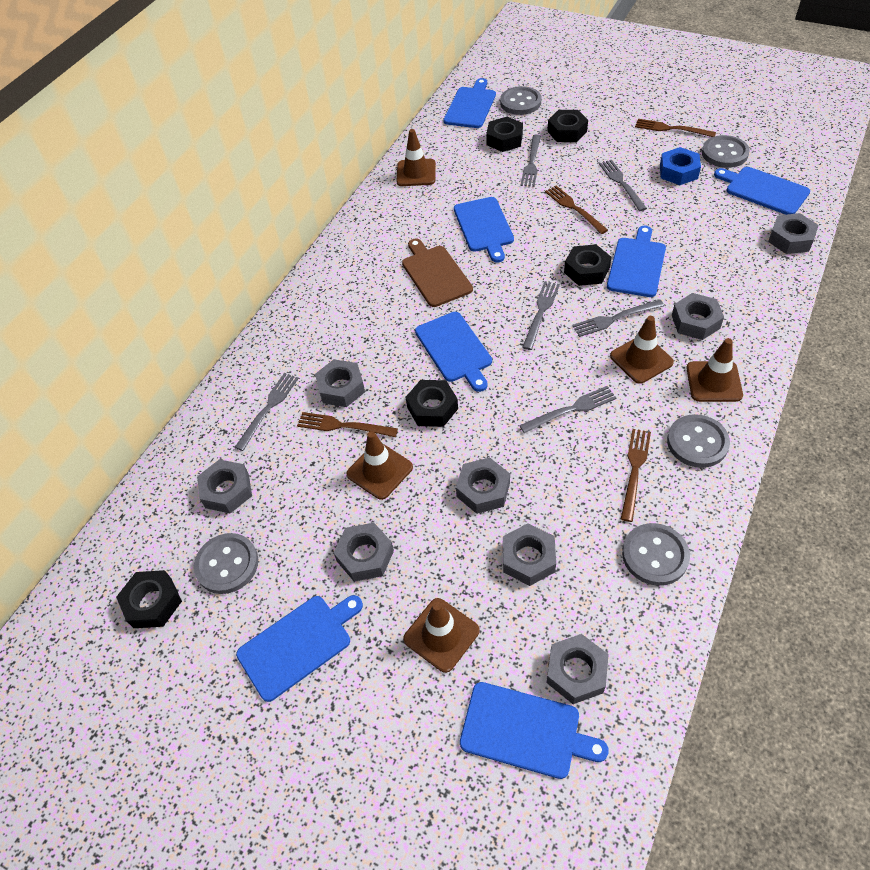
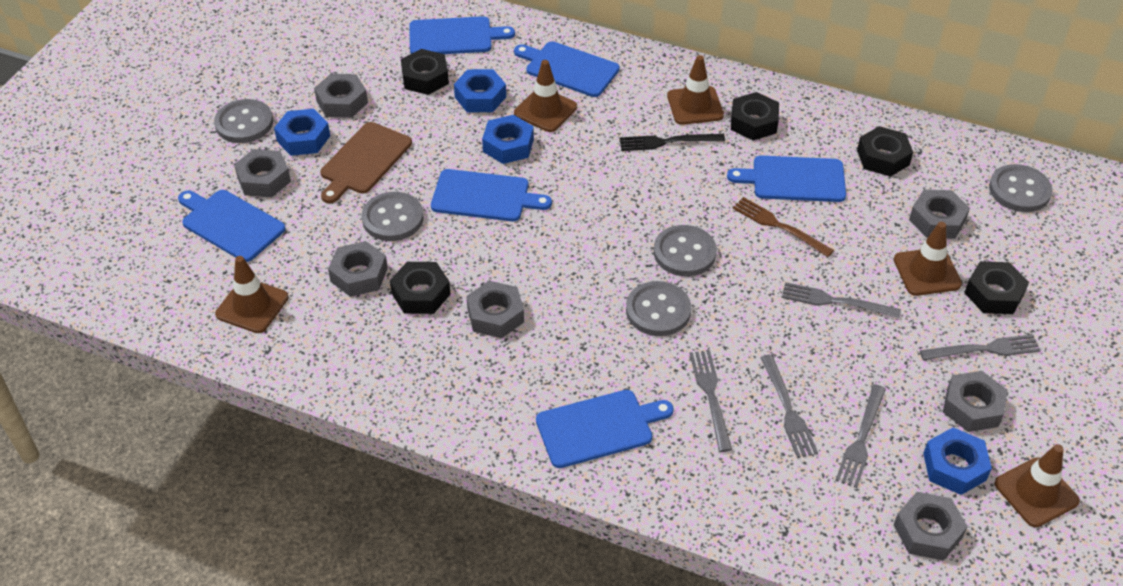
black fork: none = 0 -> [620,134,725,151] = 1
blue cutting board: [236,595,363,702] [415,312,492,392] [444,78,496,128] [454,197,514,263] [460,682,609,779] [607,226,666,297] [714,167,810,215] = 7 -> [178,190,286,262] [409,16,515,54] [431,169,552,221] [514,41,620,97] [536,390,674,468] [727,156,846,202] = 6
blue nut: [660,147,701,185] = 1 -> [274,109,330,156] [454,69,506,112] [482,115,534,164] [923,427,992,495] = 4
brown fork: [297,412,398,437] [545,186,608,234] [621,429,651,522] [635,119,716,137] = 4 -> [733,197,834,257] = 1
grey fork: [234,373,299,451] [519,386,616,433] [521,135,541,187] [522,281,560,350] [572,300,664,337] [599,160,647,211] = 6 -> [690,350,732,452] [760,355,818,458] [782,282,901,318] [835,384,886,488] [920,334,1041,360] = 5
grey nut: [197,459,252,514] [315,359,365,407] [334,523,394,582] [456,457,510,514] [503,523,556,586] [547,634,609,704] [672,293,724,340] [768,213,819,254] = 8 -> [234,149,291,197] [314,74,368,118] [328,241,388,297] [466,281,524,338] [894,492,968,561] [909,190,970,239] [943,371,1008,432] = 7

